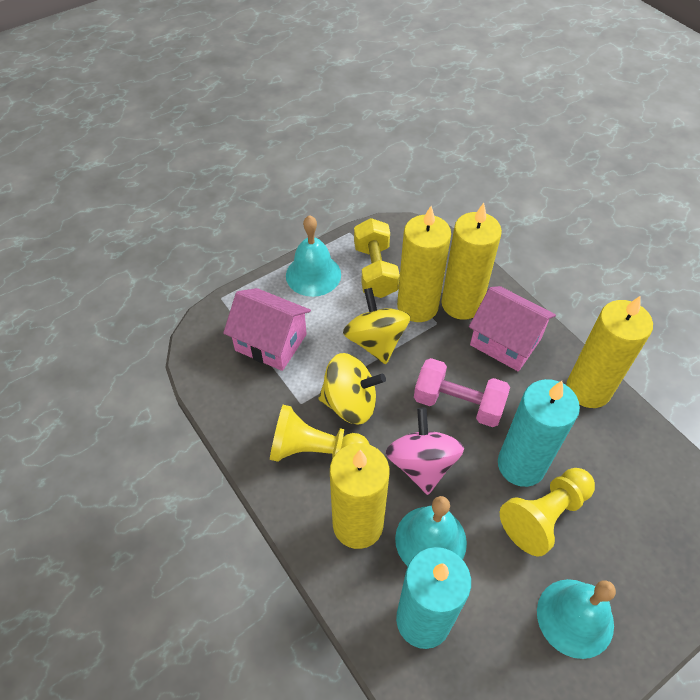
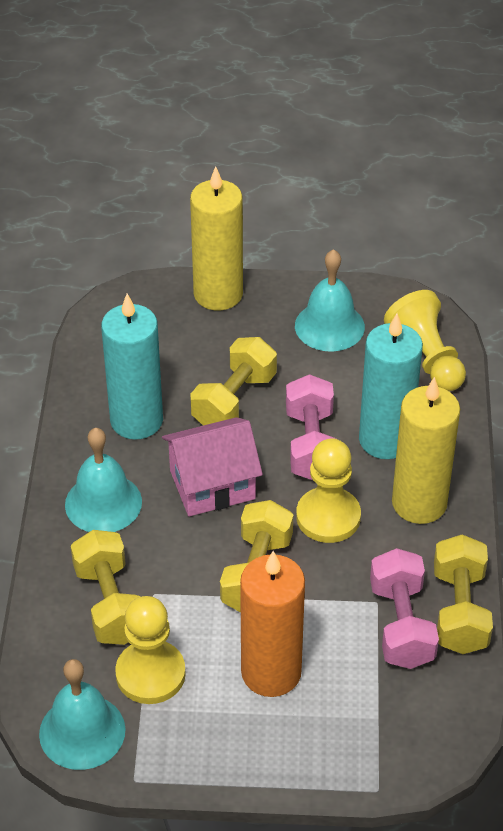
orange candle: none = 0 -> [240,551,305,697] = 1
pink dumbbell: [414,358,510,427] = 1 -> [286,374,336,480] [370,548,439,669] = 2
pink house: [223,288,311,371] [469,286,556,372] = 2 -> [162,417,263,516] = 1
pink spinning top: [386,408,464,495] = 1 -> none = 0
yellow candle: [330,443,389,549] [397,206,451,322] [441,203,502,320] [566,295,653,408] = 4 -> [190,166,243,311] [392,377,460,524] = 2
yellow dumbbell: [354,218,400,298] = 1 -> [71,530,141,645] [190,337,277,426] [220,500,293,613] [434,534,493,654] = 4
yellow pawn: [270,405,370,462] [500,468,595,556] = 2 -> [115,596,186,704] [296,438,361,543] [384,290,466,391] = 3
yellow spinning top: [319,353,386,425] [343,288,410,364] = 2 -> none = 0

